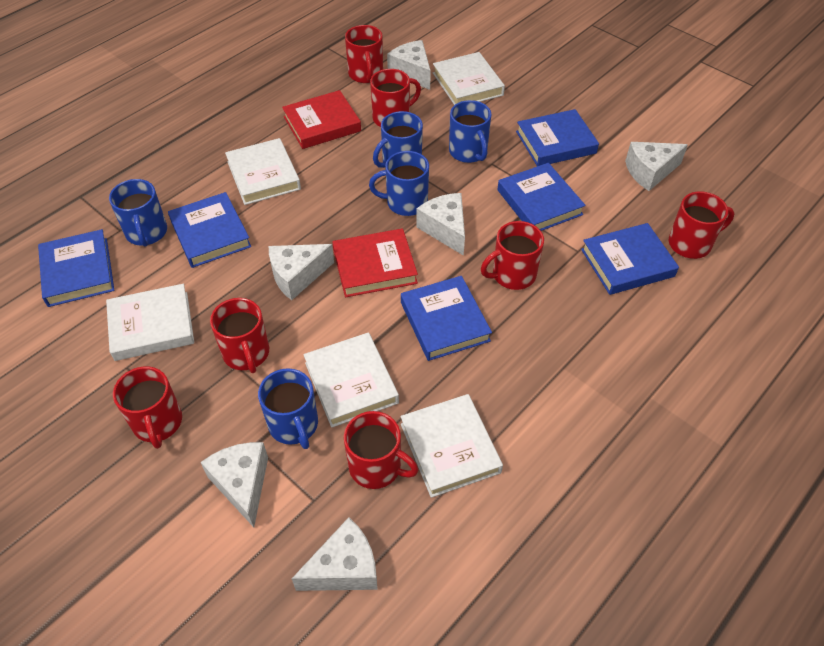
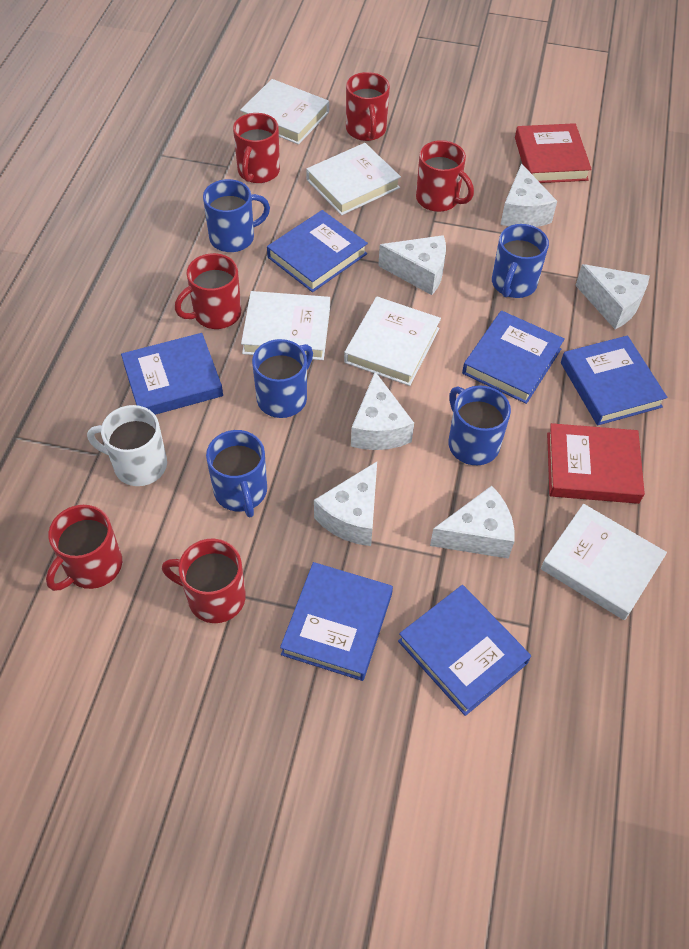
red mug: [113,366,182,449] [210,298,269,373] [344,411,418,489] [345,25,383,83] [370,69,421,127] [481,221,544,290] [669,191,735,259] = 7 -> [46,505,122,591] [162,539,246,623] [175,253,241,329] [233,113,280,183] [346,72,390,141] [416,140,474,212] = 6
white mug: none = 0 -> [87,405,167,486] = 1

